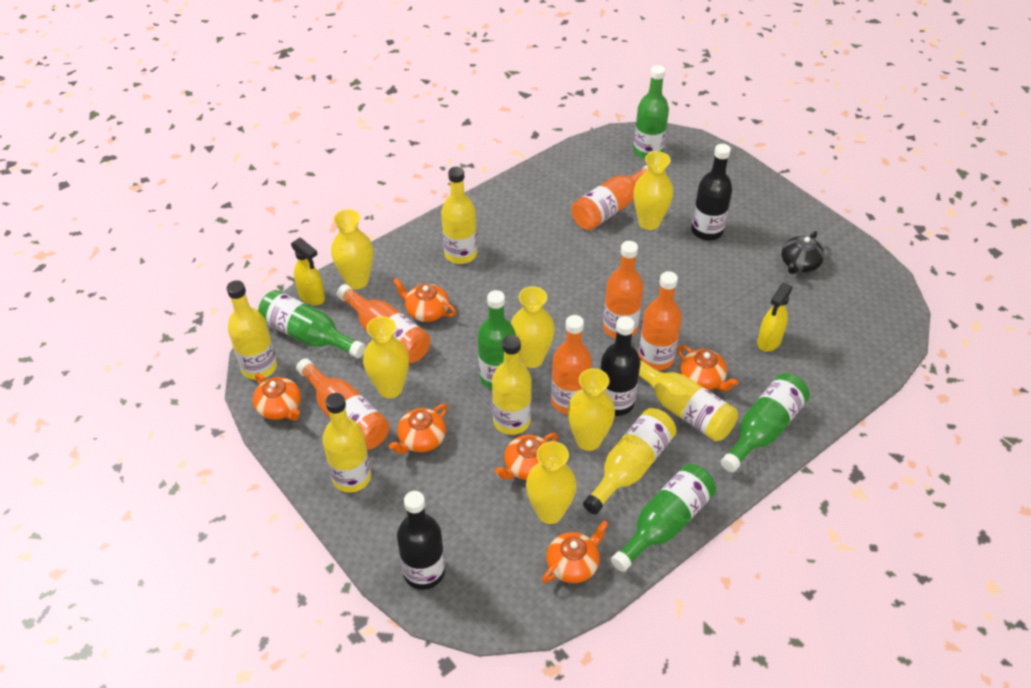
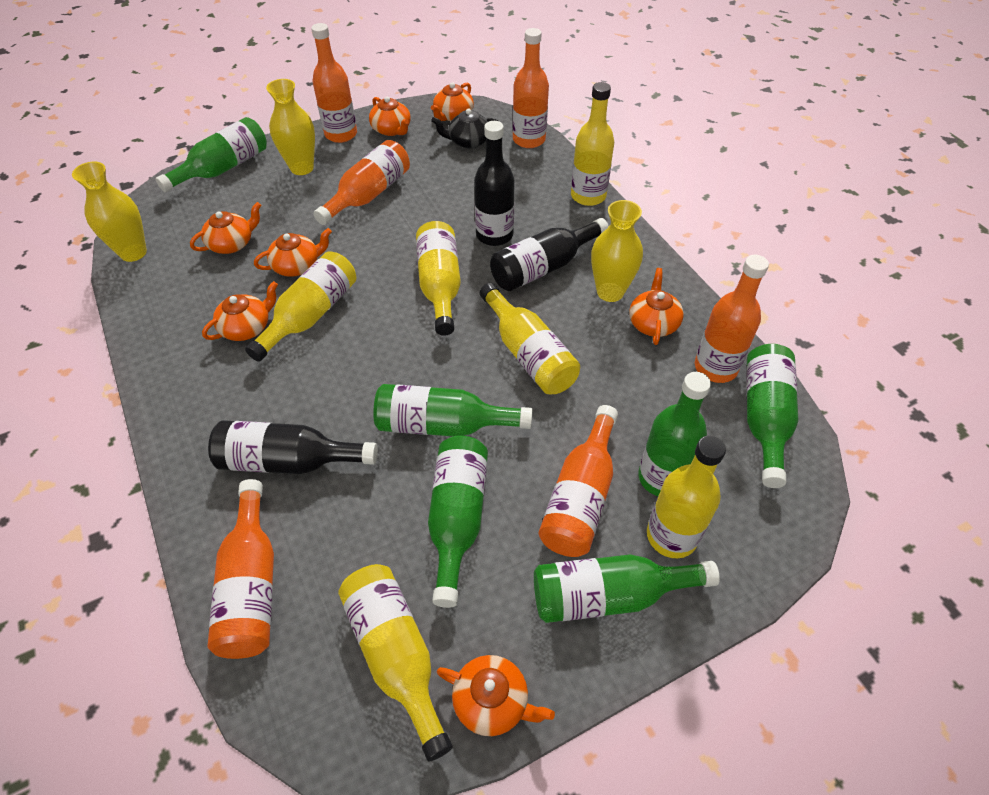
green bottle: [258,290,365,358] [478,290,516,389] [611,464,716,572] [633,65,669,159] [721,373,810,472] = 5 -> [156,117,267,192] [373,384,532,436] [428,436,488,608] [534,554,720,623] [638,372,711,496] [746,344,798,488] = 6
orange teapot: [253,373,301,421] [389,404,448,454] [393,278,456,322] [495,433,558,480] [542,520,608,583] [677,345,738,391] = 6 -> [190,202,261,254] [202,281,278,341] [254,228,332,277] [369,96,411,136] [431,82,474,121] [437,655,555,736] [629,268,684,345] = 7
yellow spray bottle: [291,237,325,305] [757,283,793,352] = 2 -> none = 0
yellow vase: [331,209,373,289] [363,316,409,398] [511,286,555,368] [526,441,577,524] [567,368,615,451] [633,151,673,230] = 6 -> [72,162,147,262] [266,79,315,175] [591,200,643,302] = 3

